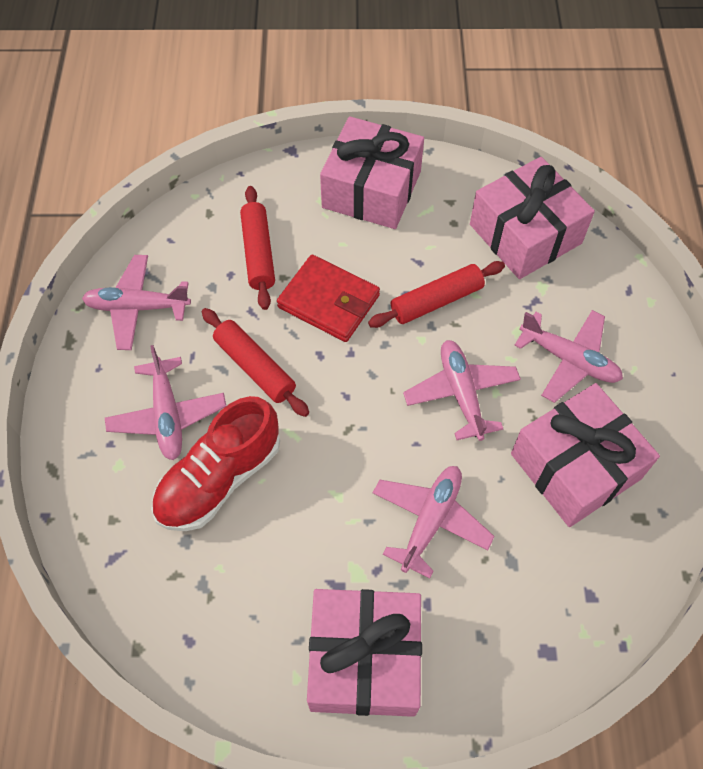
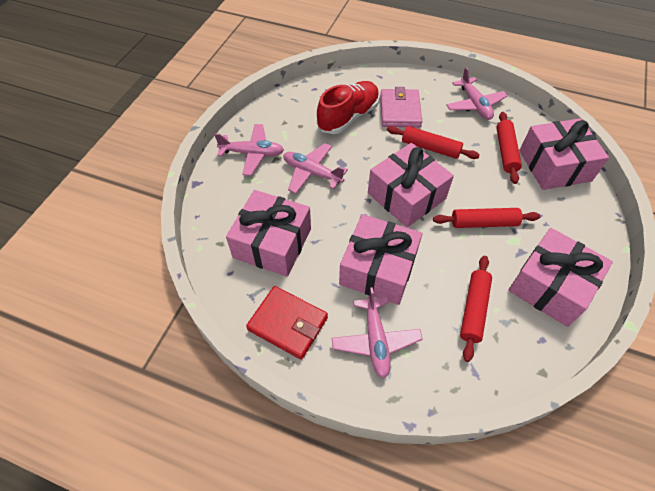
pink gift: [307,589,422,717] [320,116,424,229] [470,157,595,279] [511,383,660,527] = 4 -> [226,190,311,277] [339,214,422,305] [368,143,454,227] [508,228,613,327] [519,118,609,190] = 5
pink plane: [82,255,191,350] [105,345,226,460] [373,466,495,579] [403,340,521,441] [514,310,623,403] = 5 -> [214,124,284,176] [283,143,348,194] [332,287,423,378] [446,67,508,120] = 4
pink wallet: none = 0 -> [380,87,422,127] = 1
red rolling pin: [202,308,309,417] [240,186,275,310] [368,261,505,328] = 3 -> [387,126,480,159] [433,208,540,228] [460,256,492,362] [496,112,522,184] = 4

